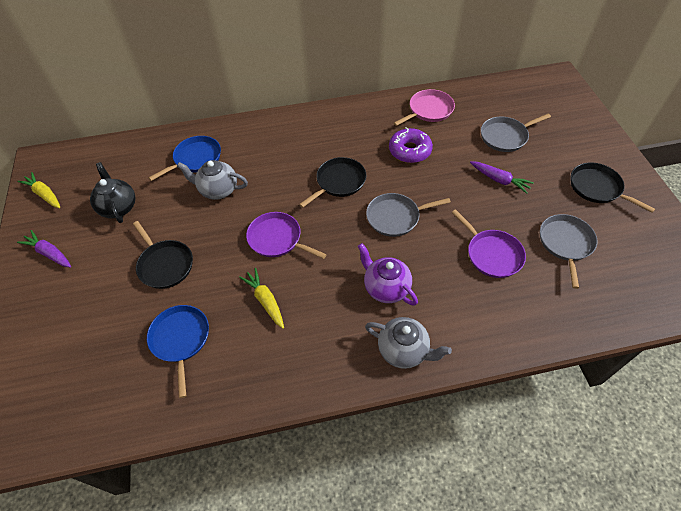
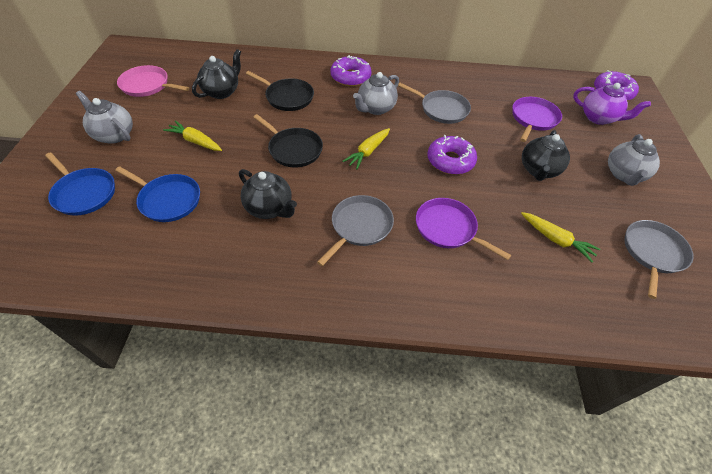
black pan: [133,221,193,289] [299,157,366,208] [571,163,655,213] = 3 -> [246,71,314,111] [253,114,323,168] = 2
black teapot: [90,162,136,223] = 1 -> [192,49,241,99] [239,169,297,219] [522,130,570,181] = 3
grey teapot: [177,160,248,200] [365,317,452,369] = 2 -> [76,91,133,144] [353,72,399,115] [608,134,660,186] = 3
purple carrot: [17,230,71,268] [470,161,534,194] = 2 -> none = 0
purple donut: [389,127,433,163] = 1 -> [330,55,372,87] [427,135,477,175] [594,70,639,101] = 3
yellow carrot: [18,172,60,208] [239,268,284,329] = 2 -> [163,120,222,151] [343,128,390,169] [521,212,600,262] = 3

